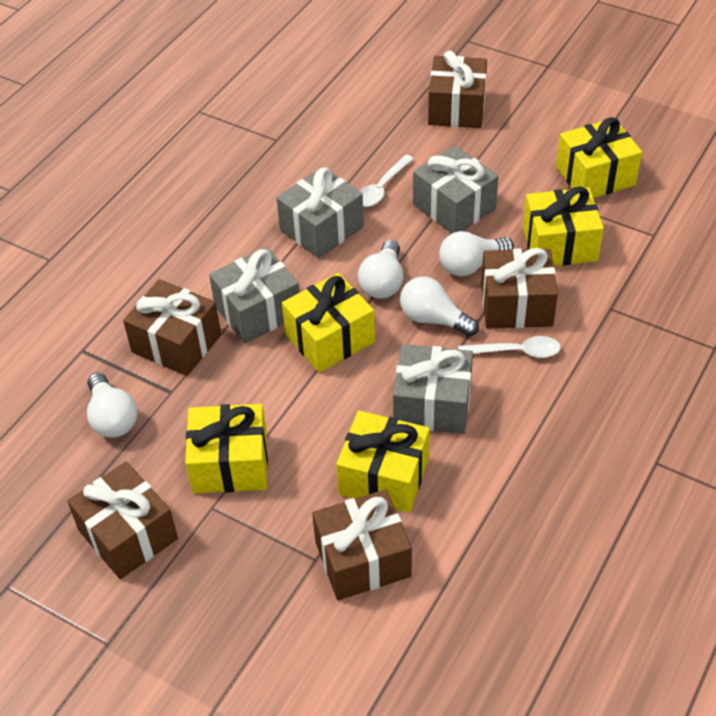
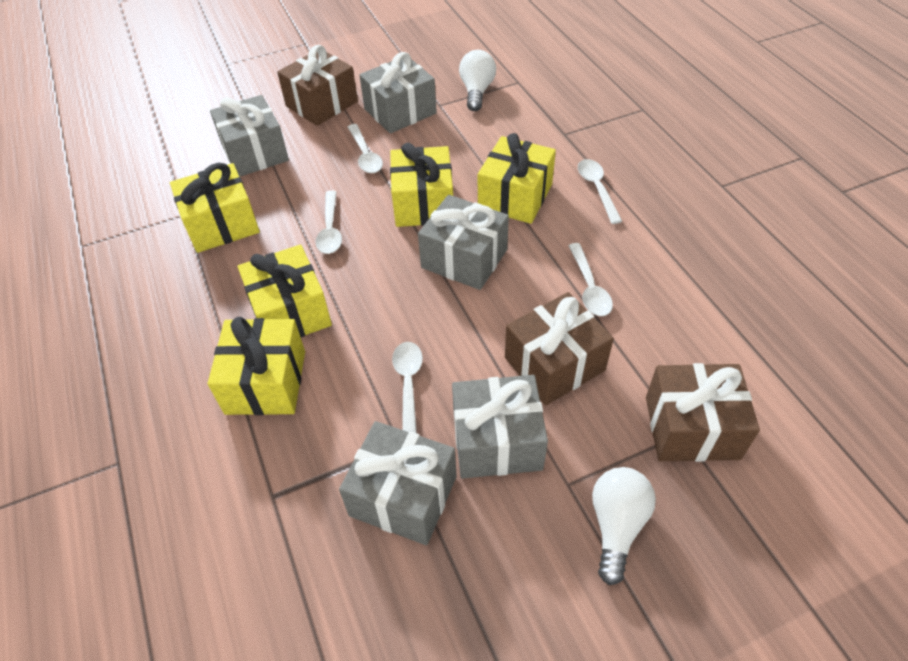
brown gift: [67,461,178,579] [123,279,221,376] [312,490,412,600] [428,51,487,128] [481,248,558,328] = 5 -> [277,45,358,126] [505,292,614,405] [646,363,760,462] = 3
grey gift: [209,247,299,344] [276,167,364,258] [393,344,473,434] [413,145,499,233] = 4 -> [210,95,289,177] [339,421,456,545] [359,52,437,134] [418,195,509,290] [452,375,548,479] = 5
white light bulb: [87,373,137,438] [358,240,403,299] [400,276,479,337] [439,231,514,277] = 4 -> [459,50,496,111] [592,467,656,585] = 2
white spoon: [360,155,414,207] [458,336,561,358] = 2 -> [316,190,342,254] [348,124,383,173] [392,342,423,433] [568,243,613,316] [578,159,622,224] = 5

